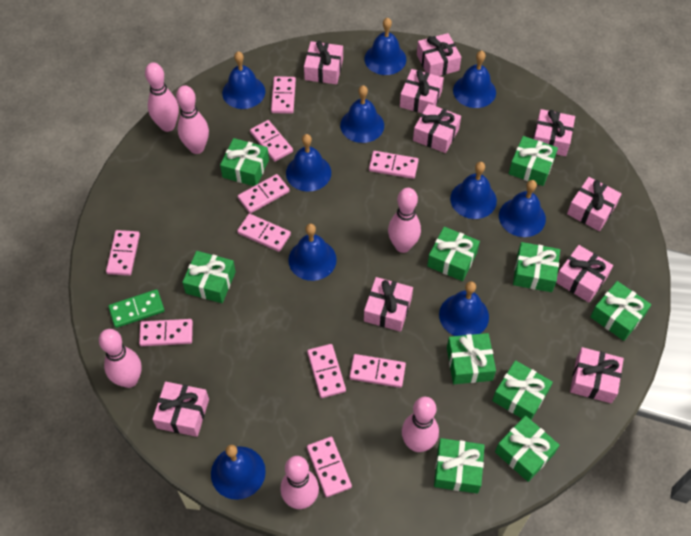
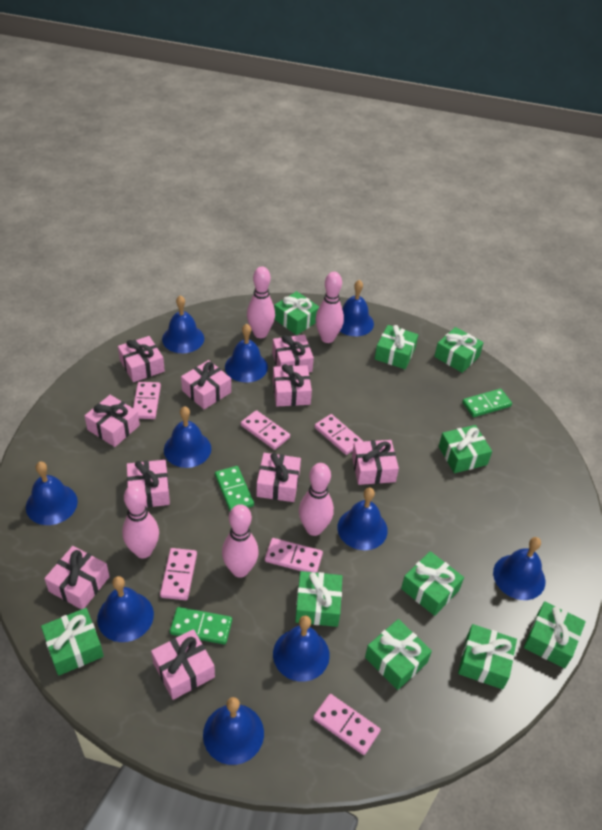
green domino: [108,289,165,328] = 1 -> [170,607,232,644] [215,466,254,511] [462,389,512,417] = 3
pink bowling pin: [99,329,142,388] [145,62,179,132] [176,85,209,154] [280,456,319,509] [388,188,421,253] [402,397,439,452] = 6 -> [122,484,159,558] [222,504,259,578] [247,266,275,338] [299,463,334,536] [315,272,344,343] = 5
pink domino: [106,230,140,276] [139,319,193,346] [237,214,291,252] [238,174,290,213] [250,120,293,162] [271,76,296,114] [307,344,346,398] [307,437,352,497] [349,354,406,388] [369,151,419,179] = 10 -> [133,382,161,419] [160,548,197,600] [241,410,290,450] [265,538,323,573] [313,694,380,755] [315,414,363,455] = 6

